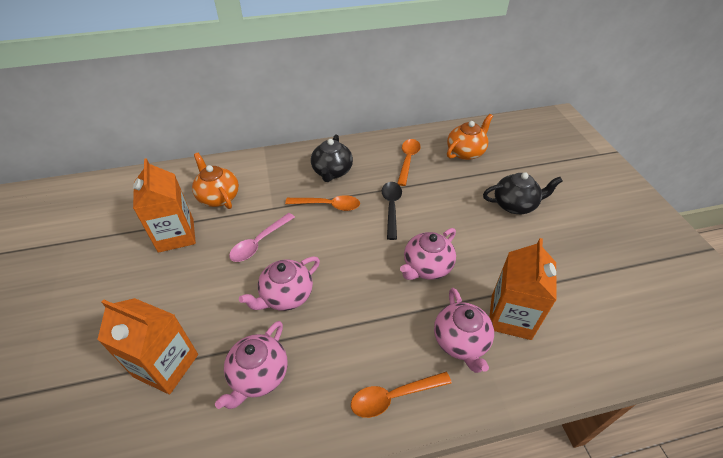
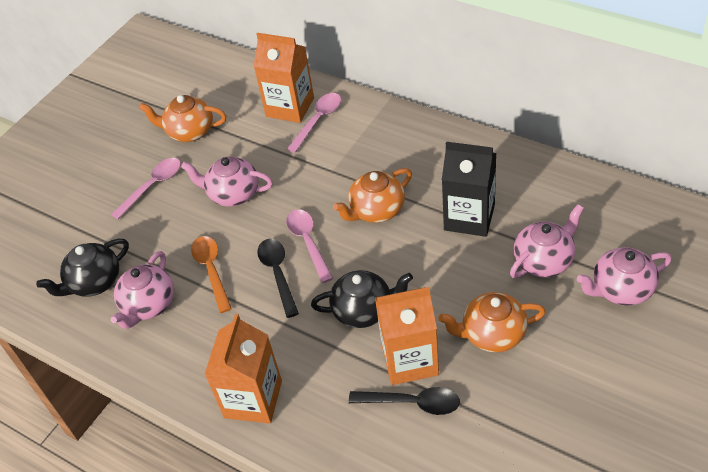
black carton: none = 0 -> [442,142,496,237] = 1
black spoon: [382,182,402,240] = 1 -> [257,239,299,318] [349,387,460,415] = 2
orange spoon: [285,195,360,211] [351,372,452,418] [398,139,421,186] = 3 -> [191,236,232,313] = 1
orange teapot: [192,153,239,209] [447,114,493,160] = 2 -> [139,95,226,142] [333,168,412,223] [438,292,546,352] = 3
pink spoon: [229,213,295,262] = 1 -> [111,158,181,219] [286,209,333,283] [287,93,341,153] = 3

